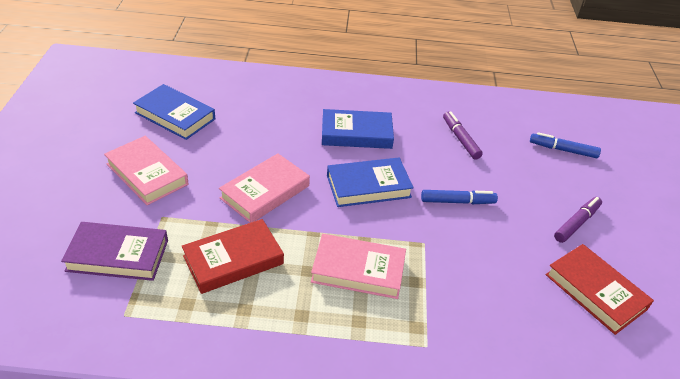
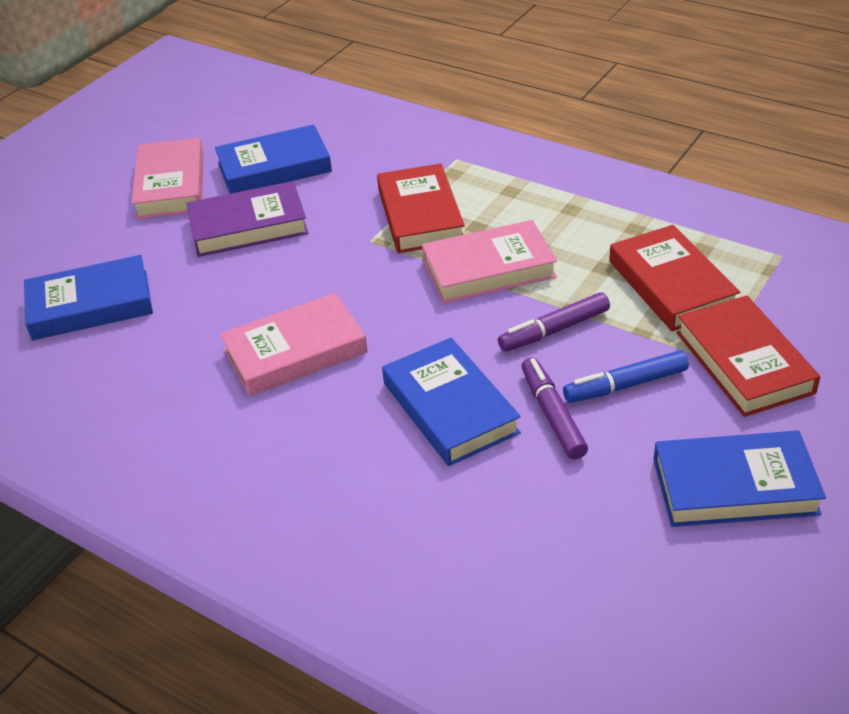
blue book: [133,84,215,140] [322,109,394,149] [327,158,414,207] = 3 -> [24,255,153,340] [215,125,332,194] [382,338,521,466] [653,431,826,527] = 4
blue marker: [421,190,498,204] [530,132,601,158] = 2 -> [563,350,689,403] = 1
red book: [182,219,284,294] [546,244,654,335] = 2 -> [377,163,465,253] [609,225,740,331] [676,295,820,417] = 3

